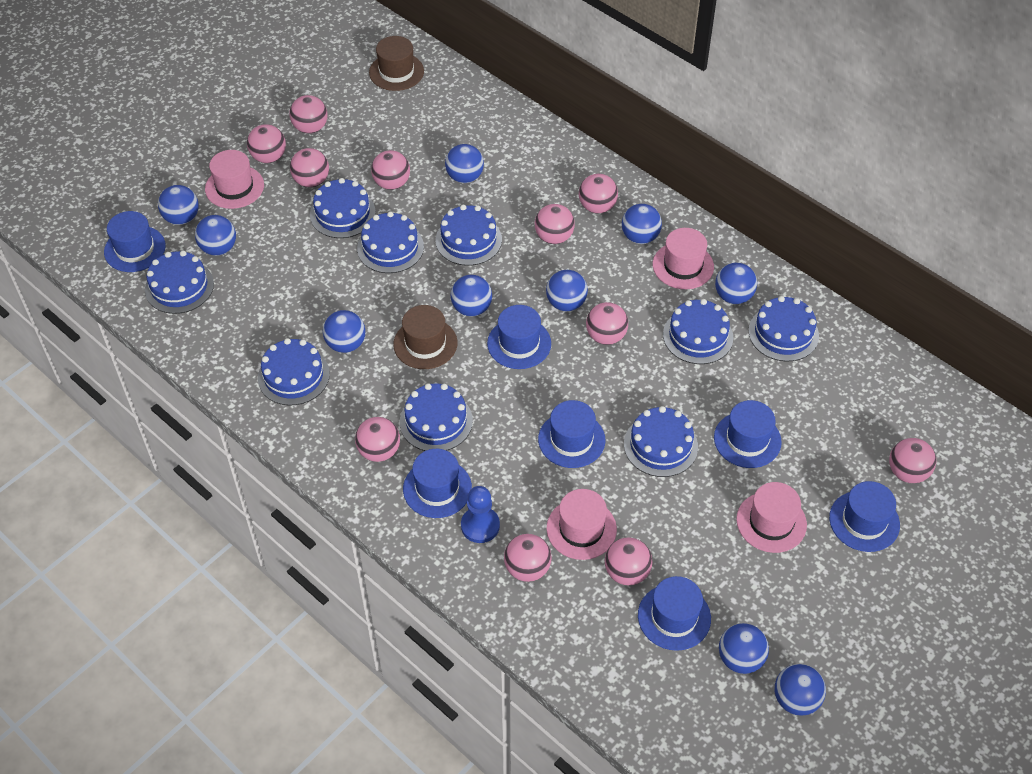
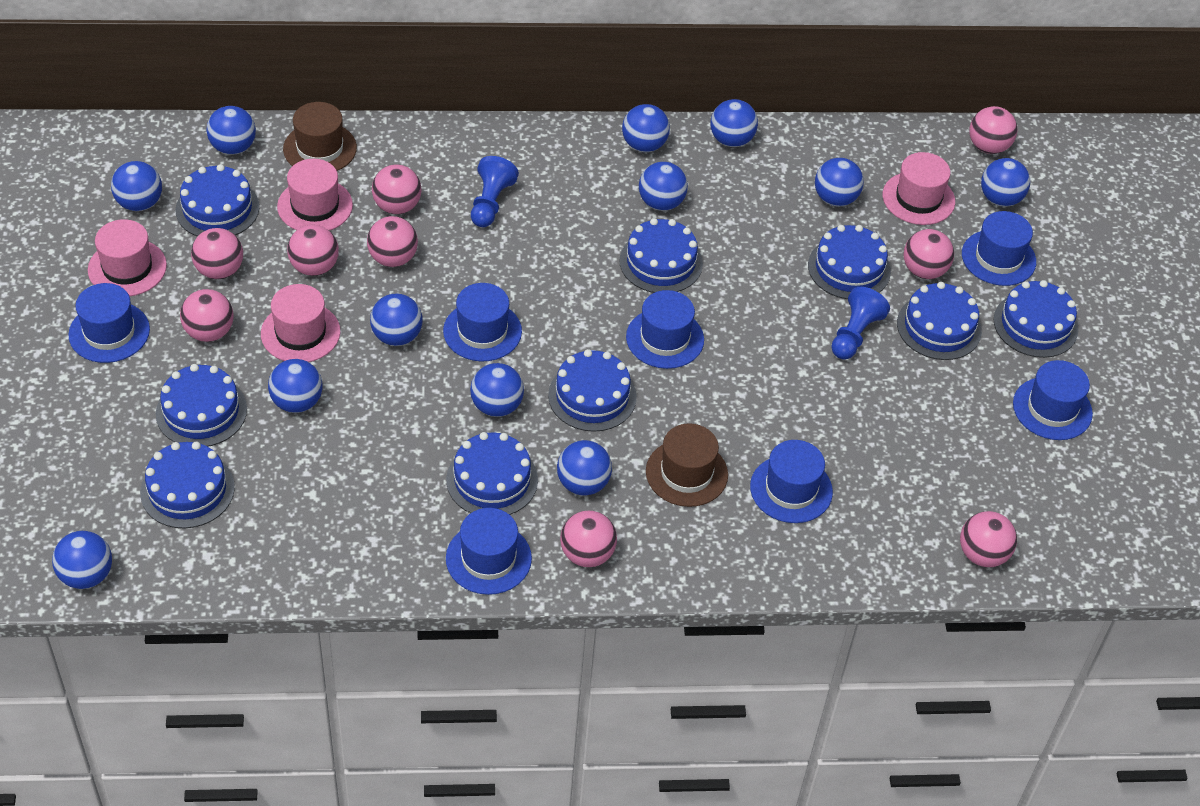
blue ball: [158,185,199,225] [195,215,236,256] [323,310,365,353] [445,144,484,183] [451,275,492,317] [546,270,588,311] [622,204,662,244] [715,263,757,304] [719,623,769,674] [775,664,826,716] = 10 -> [52,531,112,589] [111,161,162,211] [206,106,256,155] [268,359,323,413] [370,294,422,346] [470,363,524,417] [557,440,612,495] [622,104,670,152] [639,162,688,211] [710,99,758,147] [815,158,864,206] [981,158,1030,207] = 12
blue pawn: [461,486,500,543] = 1 -> [471,156,519,227] [831,287,890,360] = 2
pink ball: [247,124,286,163] [289,95,328,134] [290,148,329,187] [355,417,400,462] [371,150,410,190] [504,534,552,582] [535,204,575,244] [579,174,618,213] [586,302,628,345] [605,537,652,585] [889,438,936,483] = 11 -> [180,289,234,342] [191,228,243,279] [287,225,339,276] [367,216,418,267] [372,165,421,214] [560,511,617,567] [903,229,954,279] [960,511,1017,567] [969,106,1018,154] = 9

